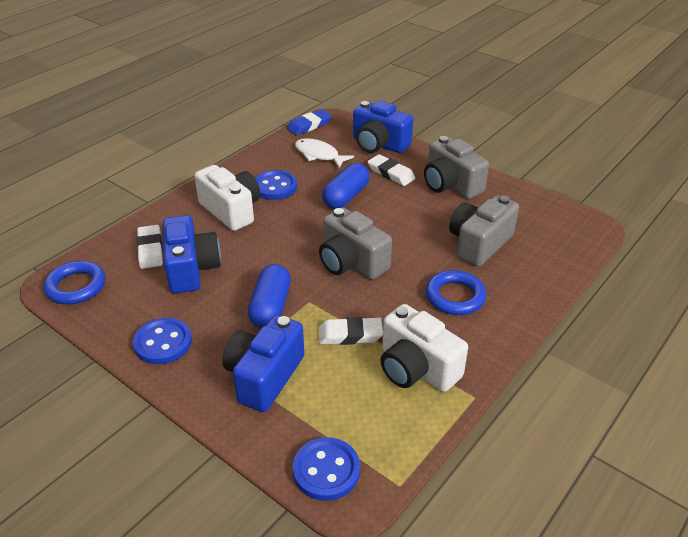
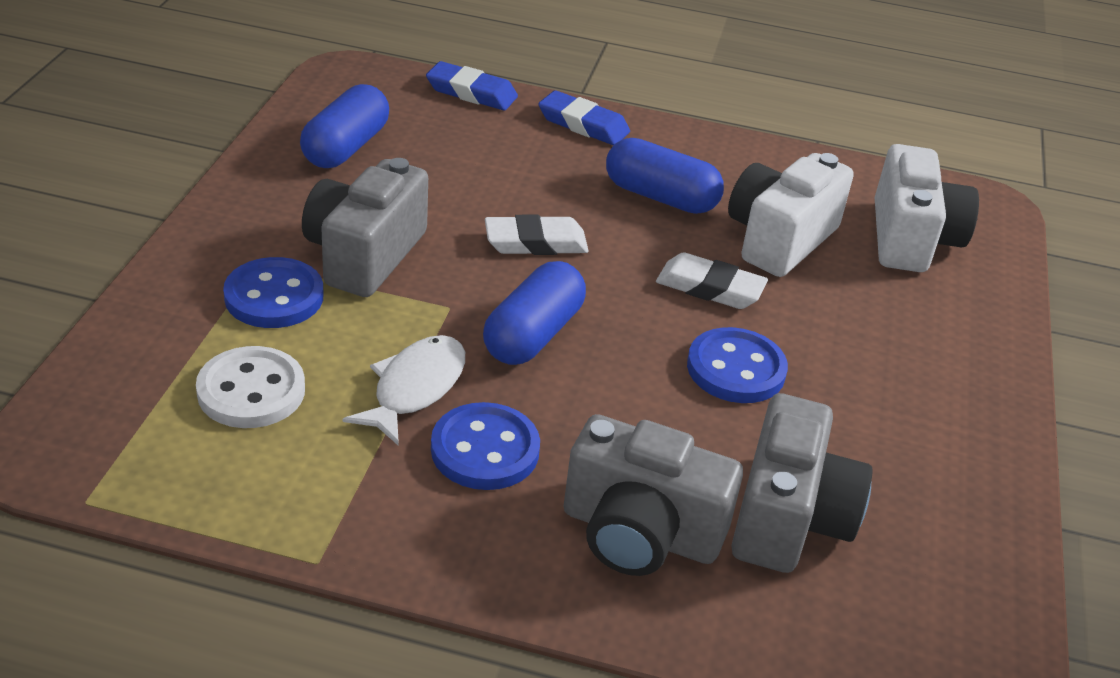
blue camera: [163,215,221,293] [222,315,304,412] [353,101,413,153] = 3 -> none = 0
blue capsule: [248,264,291,328] [322,163,370,209] = 2 -> [300,84,389,168] [483,261,586,365] [606,138,724,214] = 3
blue eraser: [287,109,331,135] = 1 -> [426,61,518,110] [538,90,630,145] = 2
blue ring: [43,261,105,304] [426,270,487,315] = 2 -> none = 0
white button: none = 0 -> [196,346,305,428] = 1
white eraser: [137,225,163,269] [319,317,383,345] [368,154,415,186] = 3 -> [485,215,589,255] [656,252,768,309] = 2

